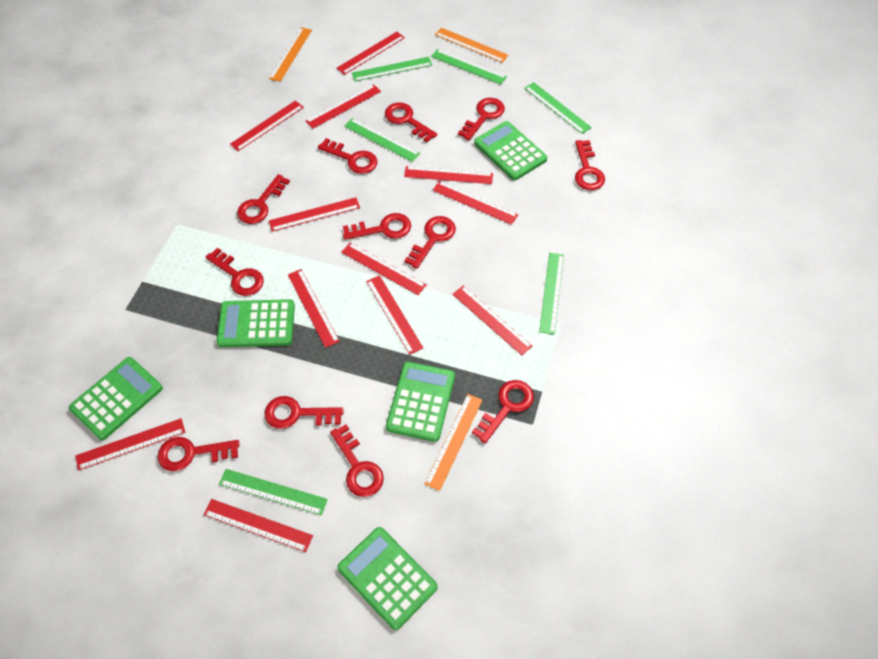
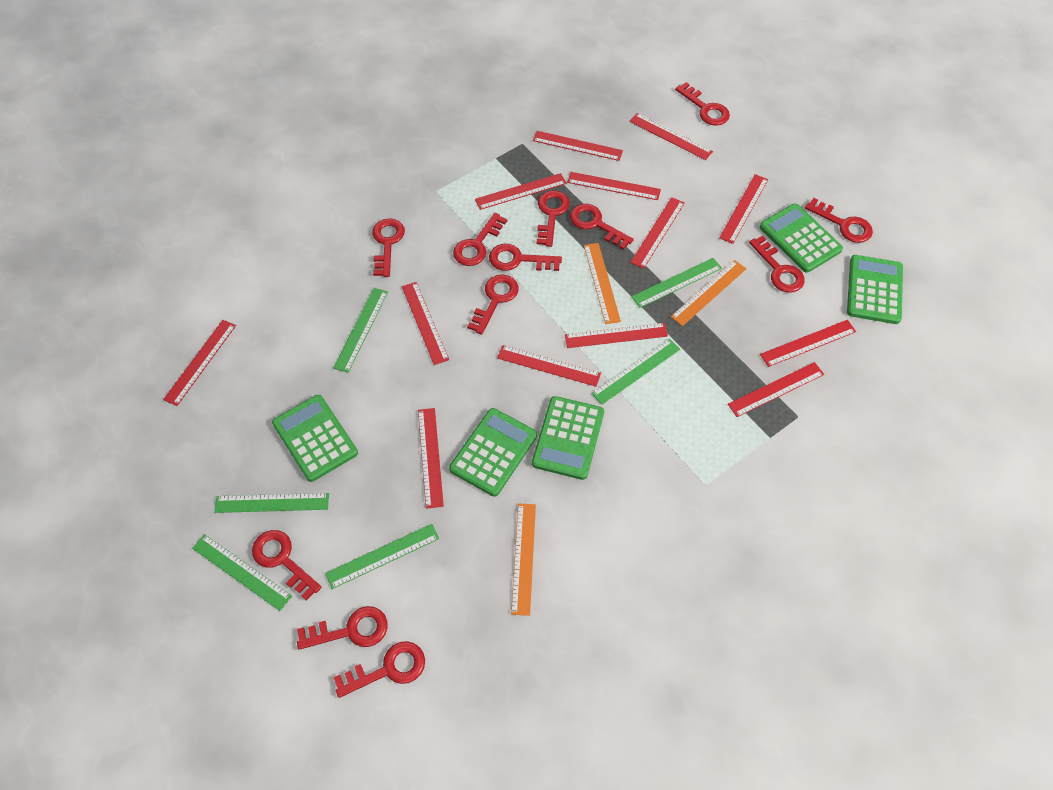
red ruler: [75,418,185,471] [203,499,313,552] [230,101,304,151] [269,197,360,232] [288,269,340,348] [306,84,381,129] [337,32,405,75] [341,242,427,295] [366,275,423,355] [404,166,493,184] [433,181,518,225] [453,285,533,355] = 12 -> [163,320,236,406] [402,282,449,365] [418,408,444,509] [475,173,567,210] [497,345,601,387] [533,131,623,161] [565,323,668,348] [567,172,661,200] [629,113,713,160] [630,197,685,269] [719,174,768,244] [728,362,824,417] [760,320,856,367] = 13

